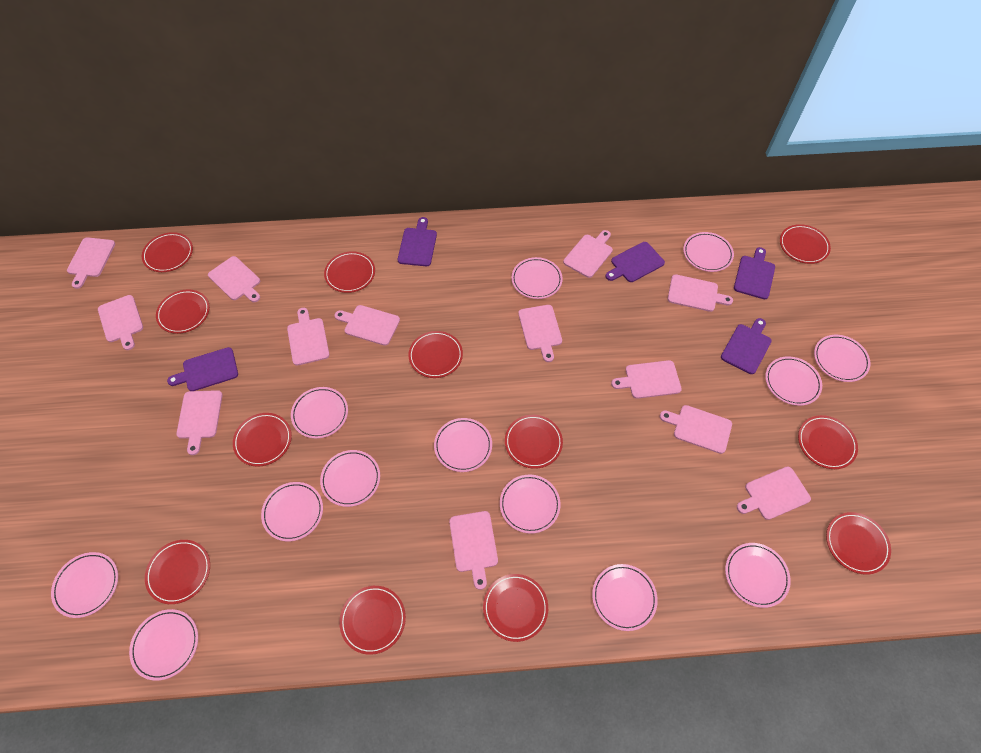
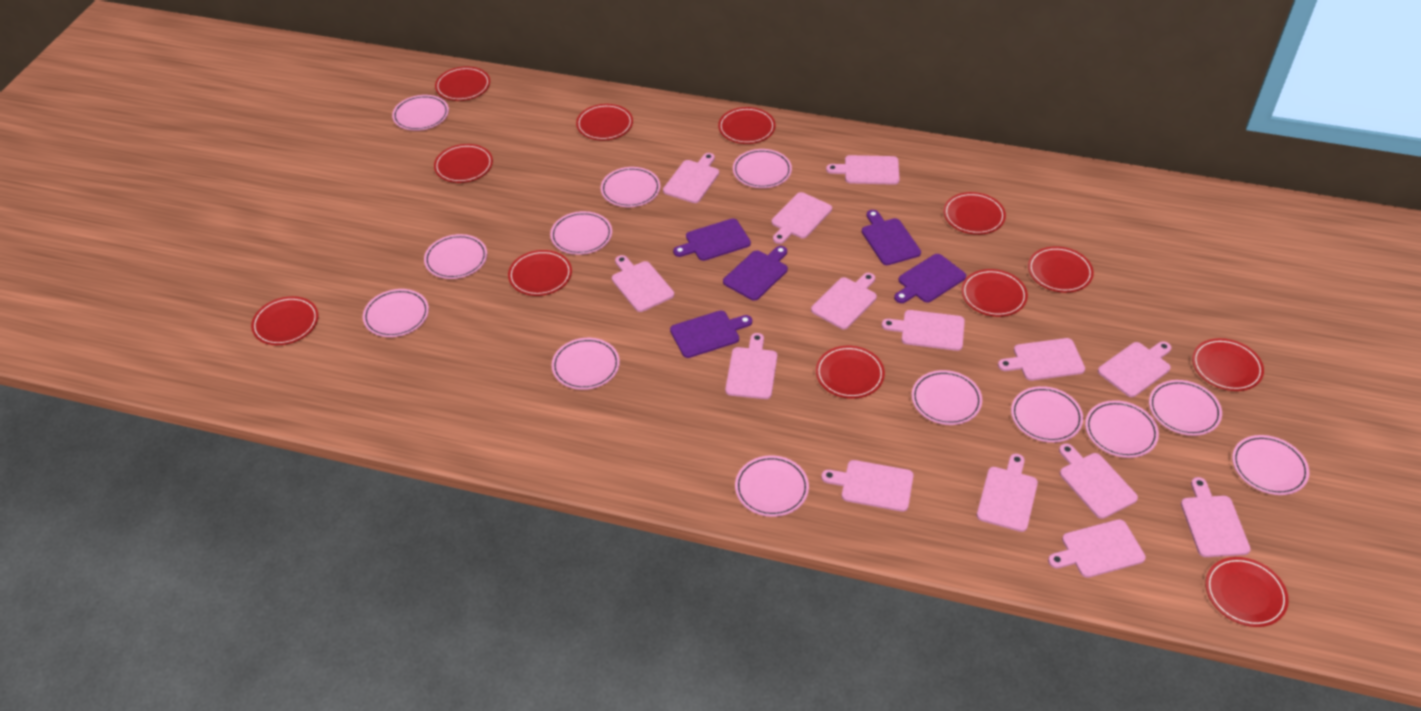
pink cutting board: [67,237,115,289] [98,295,143,350] [176,390,223,455] [208,256,260,302] [287,308,329,366] [334,305,400,346] [449,511,498,590] [518,305,562,362] [563,230,613,278] [611,360,682,399] [660,405,732,454] [668,274,733,312] [737,466,811,520] = 13 -> [612,255,674,312] [663,153,719,203] [725,333,777,399] [772,192,832,244] [811,273,877,329] [821,460,914,512] [826,155,900,185] [882,310,965,351] [977,453,1038,532] [998,338,1085,381] [1048,519,1146,578] [1059,443,1138,519] [1098,341,1171,397] [1181,477,1251,557] = 14

